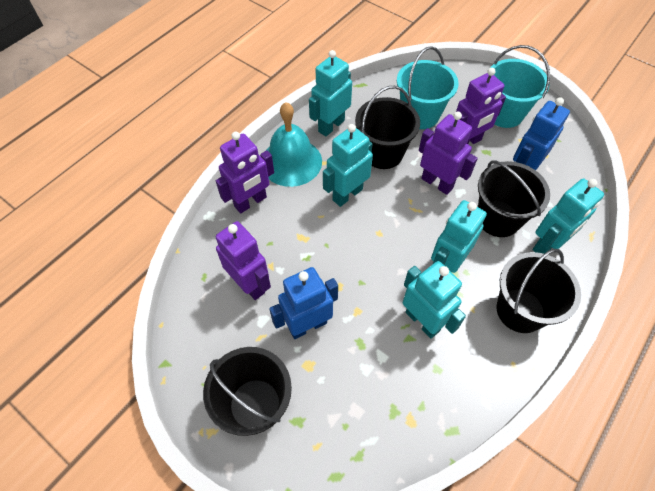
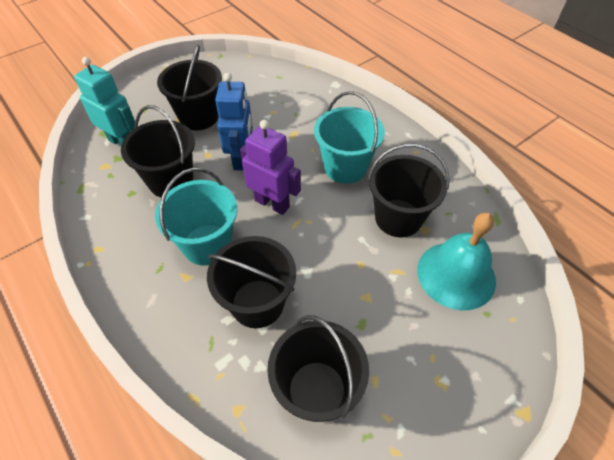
black bucket: [203,347,292,436] [355,86,420,169] [478,160,550,237] [497,249,581,333] = 4 -> [121,105,195,198] [157,45,222,131] [207,236,296,328] [267,315,369,422] [368,143,450,238] = 5
blue robot: [269,267,338,339] [513,97,570,170] = 2 -> [215,73,253,170] = 1
purple robot: [216,132,274,213] [216,221,271,300] [419,112,478,195] [456,68,506,144] = 4 -> [240,120,301,215] = 1
turquoise robot: [309,50,352,136] [323,124,373,207] [403,261,466,339] [431,200,487,273] [532,179,604,254] = 5 -> [74,57,135,146] = 1

